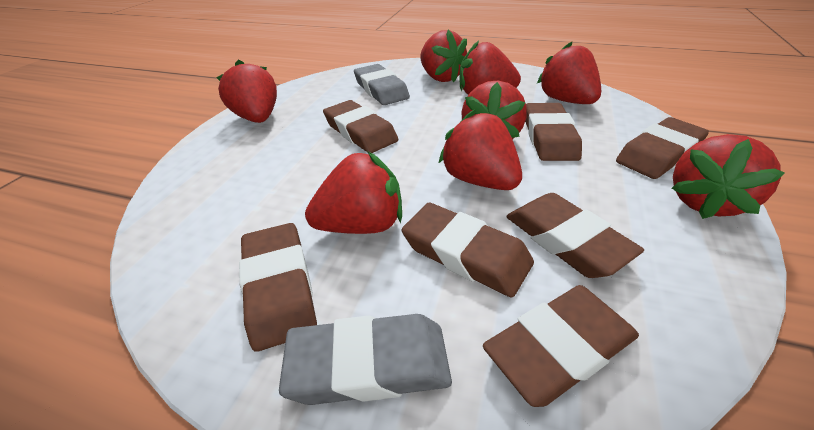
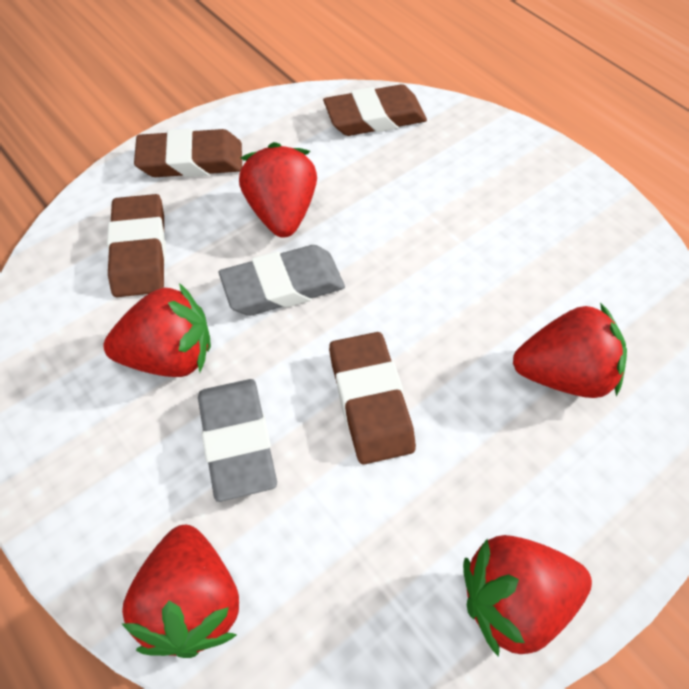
brown eraser: [239,223,317,352] [323,100,398,153] [402,203,534,297] [483,285,639,407] [506,193,644,278] [525,103,582,161] [616,117,709,179] = 7 -> [107,194,166,297] [134,129,242,177] [323,84,427,136] [329,332,416,465] = 4
red strawberry: [216,60,277,123] [305,152,402,234] [420,30,467,82] [439,110,522,190] [459,41,521,95] [461,81,527,139] [537,42,601,104] [671,134,785,219] = 8 -> [103,283,211,377] [121,525,239,658] [239,142,317,238] [463,535,592,657] [513,303,627,398] = 5

